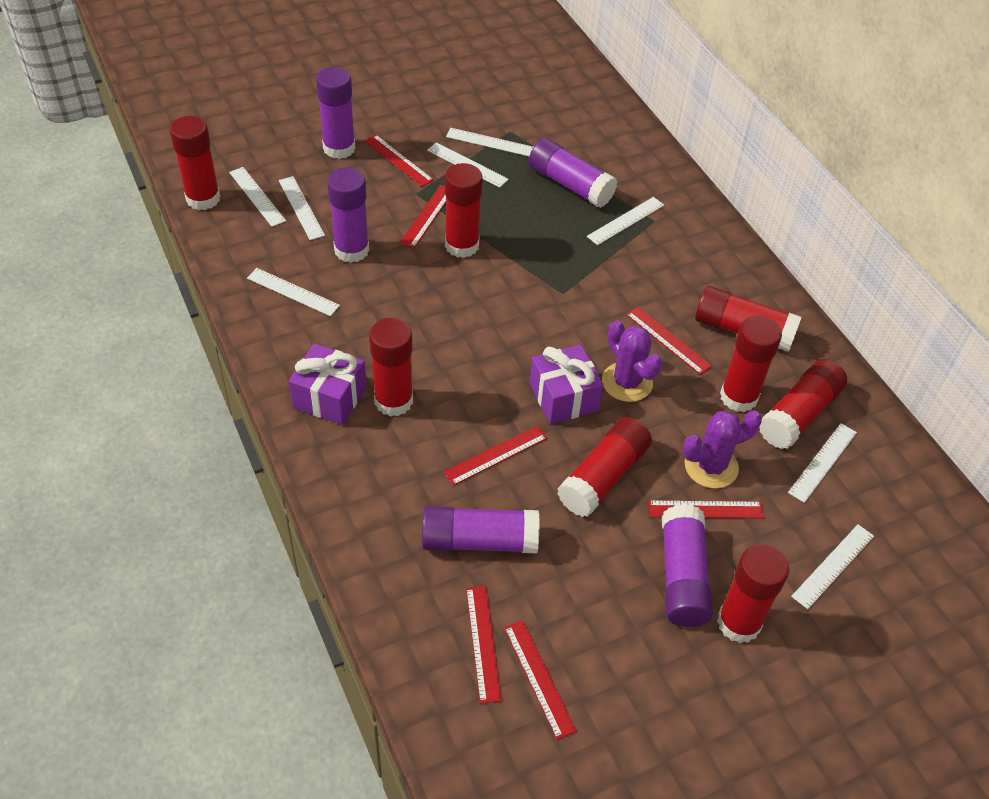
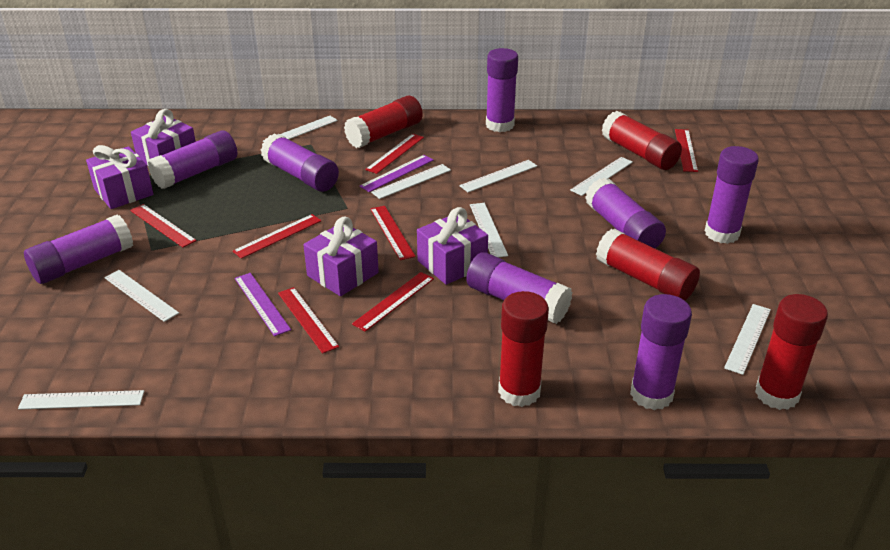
purple cactus: [602,320,662,402] [683,411,762,489] = 2 -> none = 0
purple gift: [289,343,367,425] [530,344,604,424] = 2 -> [86,145,153,209] [131,109,196,166] [303,217,379,296] [417,207,488,285] = 4
purple glue stick: [316,67,356,159] [327,167,369,263] [422,506,539,553] [529,138,617,208] [662,504,713,627] = 5 -> [24,214,133,284] [148,130,237,189] [261,133,339,192] [466,252,572,324] [486,48,518,132] [585,177,666,249] [630,294,692,410] [705,146,759,244] = 8
purple ruler: none = 0 -> [235,273,291,336] [360,155,433,192] = 2
red glue stick: [170,116,220,210] [369,318,413,417] [445,163,483,258] [557,417,652,517] [695,286,802,352] [717,544,789,643] [720,315,782,412] [759,359,847,449] = 8 -> [344,95,423,148] [498,291,549,407] [596,229,700,301] [601,111,682,170] [755,294,828,410] = 5

